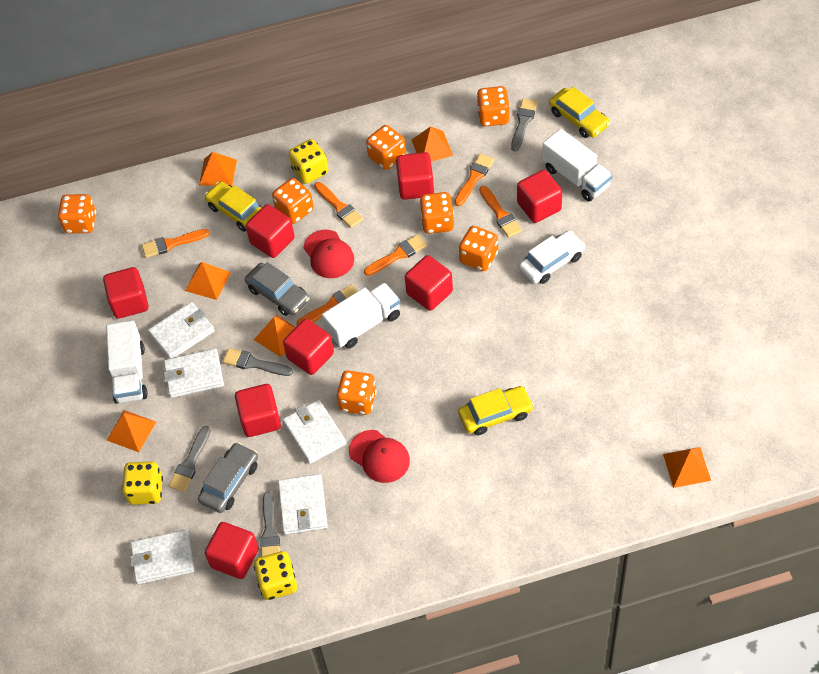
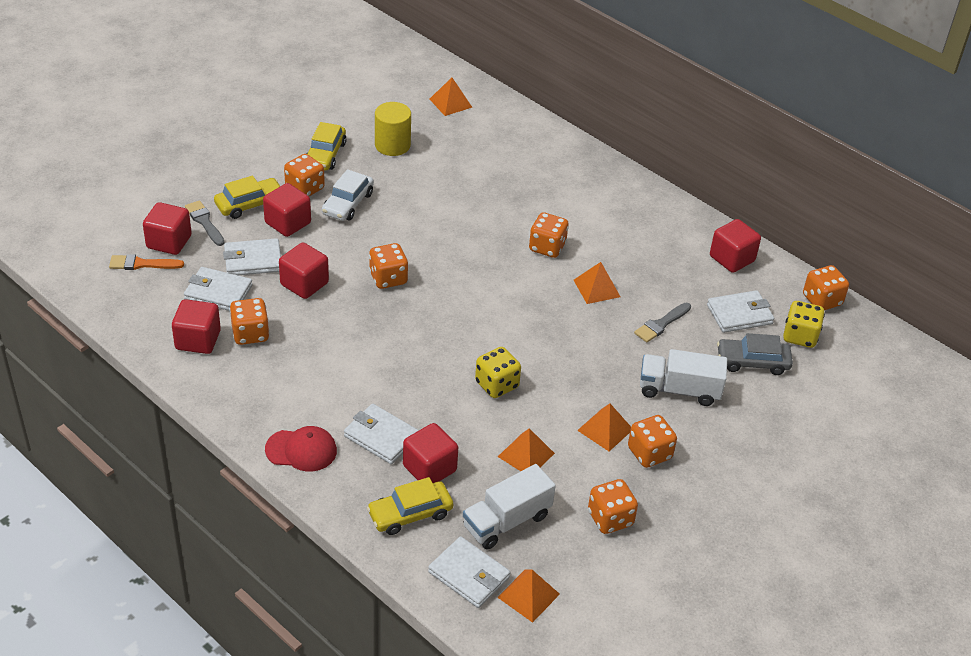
grey brush: [169,426,210,492] [223,348,293,376] [260,491,280,557] [511,99,538,152] = 4 -> [185,200,225,246] [634,303,691,343] = 2
grey car: [198,442,258,513] [245,262,310,316] = 2 -> [717,333,793,375] = 1
orange brush: [142,229,210,258] [297,284,358,325] [314,182,363,228] [364,234,427,276] [455,153,494,206] [479,186,522,238] = 6 -> [109,254,184,270] = 1
orange pyramid: [107,410,156,452] [185,262,231,300] [199,152,237,186] [254,315,295,357] [412,126,453,162] [663,447,711,488] = 6 -> [429,78,472,116] [497,570,560,623] [498,428,555,471] [574,262,620,304] [577,403,631,451] = 5
red cap: [303,230,354,278] [349,430,410,483] = 2 -> [265,426,337,472] = 1
red cube: [103,267,149,319] [205,522,259,579] [235,384,281,437] [246,204,295,258] [283,319,334,375] [396,152,434,200] [405,255,453,311] [517,170,562,223] = 8 -> [143,202,192,255] [172,299,221,354] [263,183,311,237] [279,242,329,299] [403,423,458,483] [710,219,761,273] = 6
white truck: [106,320,148,404] [322,282,400,349] [542,129,613,201] = 3 -> [463,464,556,549] [640,349,727,406] = 2
yellow cylinder: none = 0 -> [375,102,411,156] = 1
yellow dice: [122,462,163,505] [254,551,297,600] [289,139,328,184] = 3 -> [475,347,521,398] [783,301,825,348] = 2

